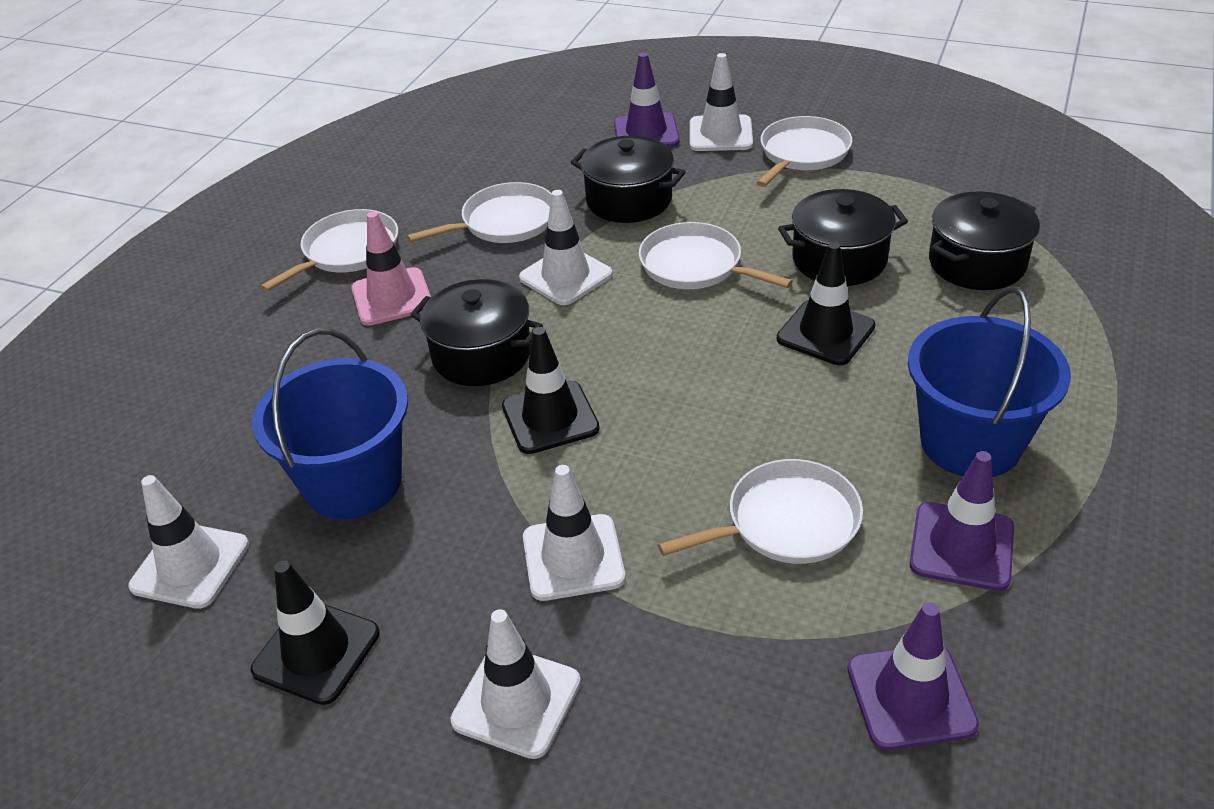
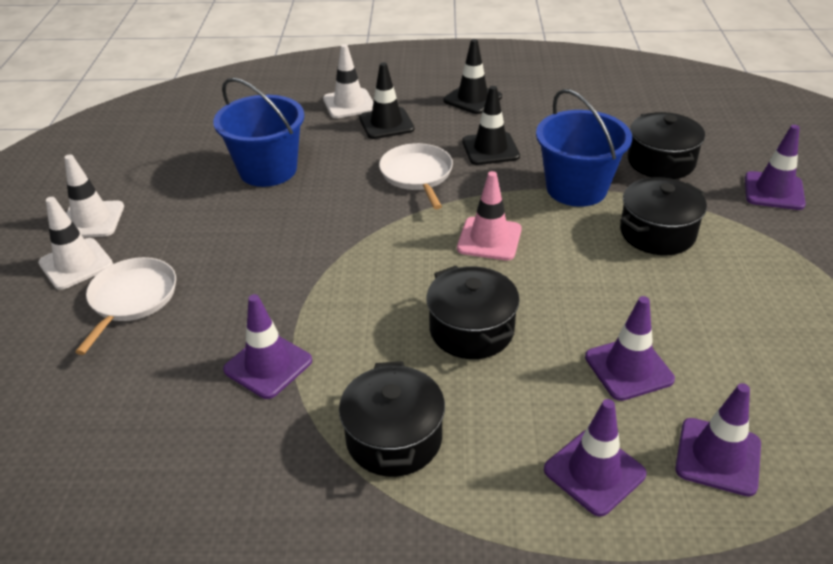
purple traffic cone: [614,53,680,147] [847,602,979,750] [910,451,1014,591] = 3 -> [223,294,312,399] [544,399,647,517] [585,296,675,401] [675,383,761,496] [745,125,806,210] = 5
white pan: [260,209,398,292] [407,182,552,243] [639,222,793,289] [658,459,863,564] [757,116,852,187] = 5 -> [75,257,176,355] [379,143,453,209] = 2
white traffic cone: [129,475,249,609] [451,609,581,759] [519,190,612,305] [523,465,625,601] [690,53,753,151] = 5 -> [38,197,113,290] [64,154,124,237] [323,44,373,118] = 3

